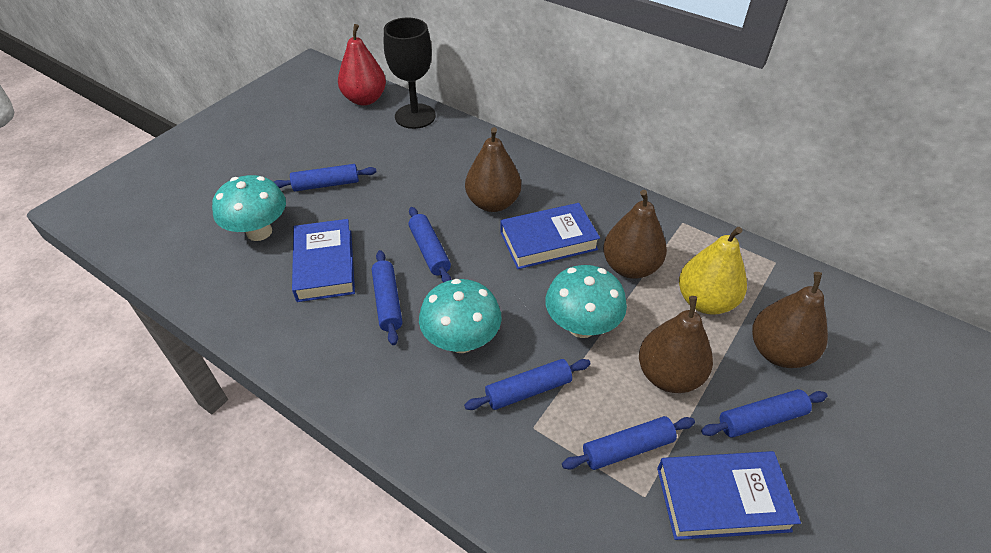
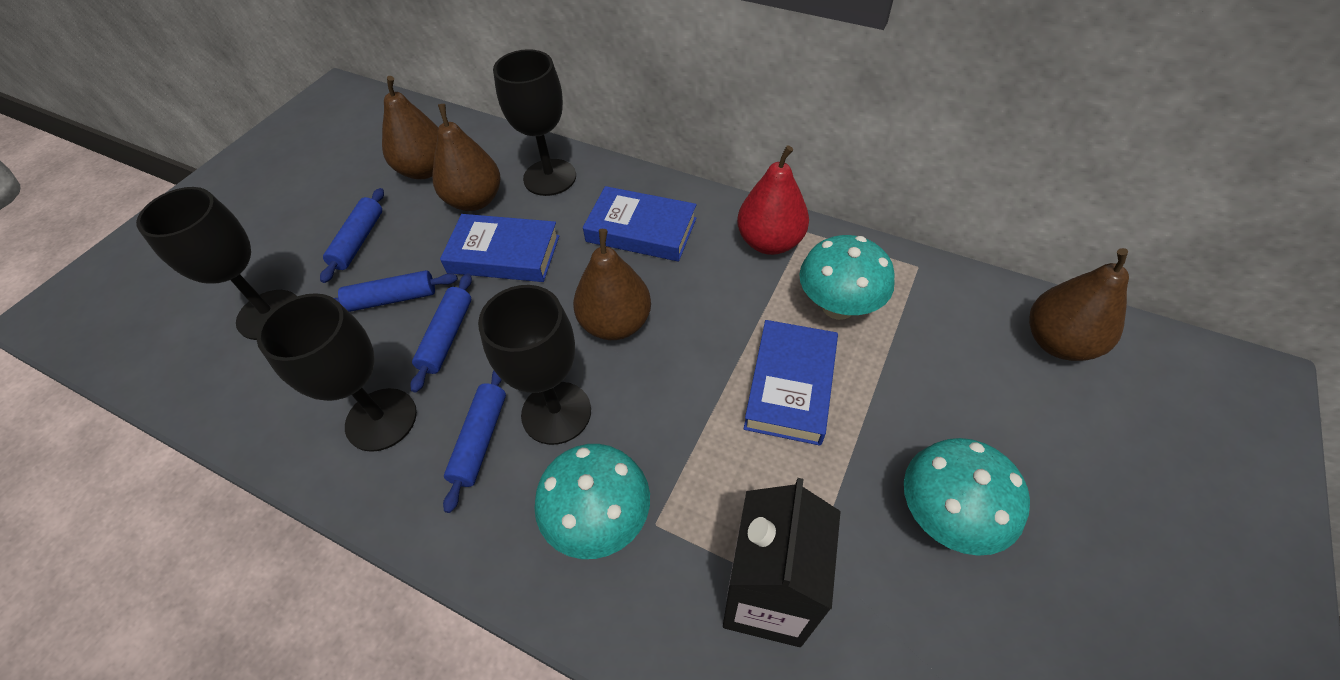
black carton: none = 0 -> [723,478,841,647] = 1
black goblet: [384,17,436,129] = 1 -> [136,187,297,340] [257,293,417,452] [478,285,591,445] [493,49,576,196] = 4
blue rolling pin: [274,164,377,191] [372,250,402,345] [409,207,451,283] [464,359,591,410] [562,416,695,470] [701,389,828,438] = 6 -> [320,188,384,283] [334,270,458,312] [410,273,472,393] [443,370,506,513] = 4
yellow pear: [679,227,747,315] = 1 -> none = 0

